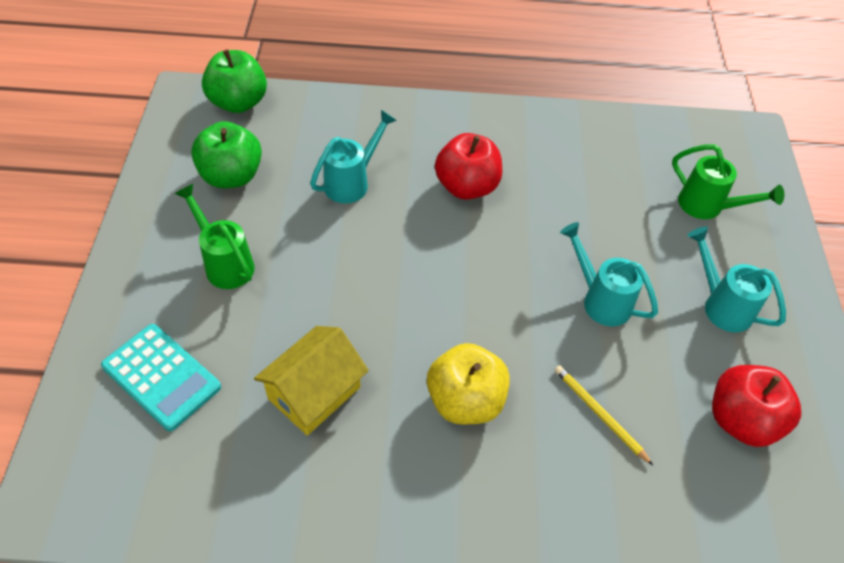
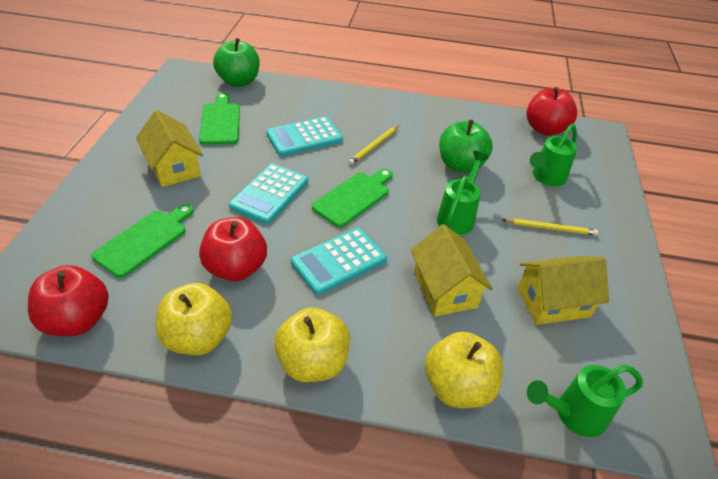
green cutting board: none = 0 -> [91,204,194,278] [199,93,240,145] [312,169,393,227] = 3
green watering can: [174,184,255,289] [672,144,784,219] = 2 -> [437,151,489,235] [527,365,643,437] [530,124,577,186] = 3
red apple: [435,133,502,200] [712,365,801,447] = 2 -> [28,265,108,336] [199,217,267,281] [527,87,577,136] = 3
turquoise calculator: [101,324,221,431] = 1 -> [229,163,308,224] [266,116,343,156] [291,228,387,295] = 3
turquoise watering can: [310,110,397,203] [560,222,658,326] [687,227,786,333] = 3 -> none = 0
yellow apple: [427,343,510,424] = 1 -> [156,283,232,355] [274,308,350,382] [425,332,503,408] = 3
yellow house: [254,326,369,436] = 1 -> [136,110,203,187] [411,224,493,317] [518,256,609,325] = 3
yellow pencil: [555,365,653,465] = 1 -> [348,125,399,165] [503,218,598,235] = 2

